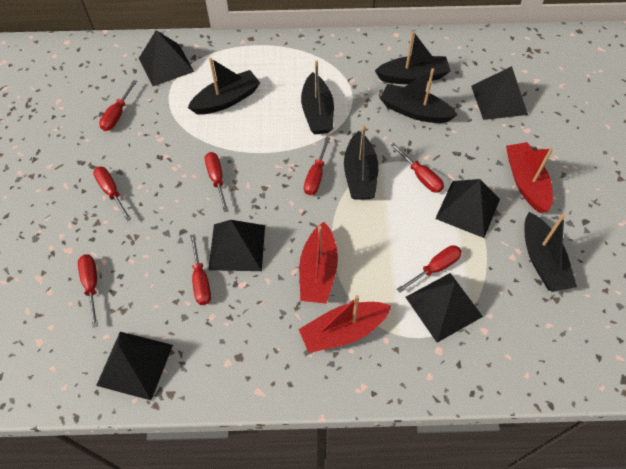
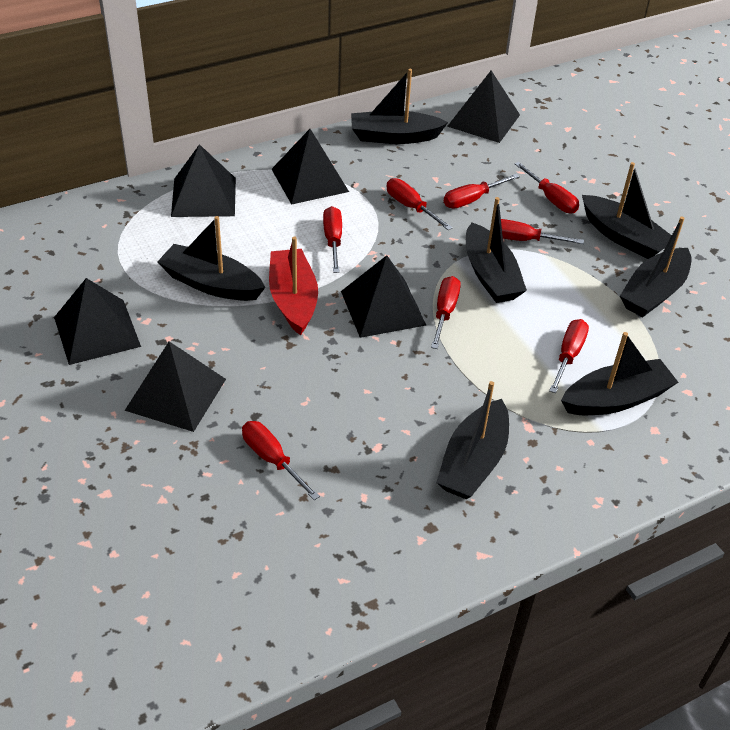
black boat: [188,58,260,115] [301,60,334,134] [344,125,378,200] [375,31,450,84] [380,68,458,123] [524,212,577,292] = 6 -> [157,216,265,301] [351,69,448,144] [436,381,509,499] [466,197,527,303] [561,332,678,415] [582,162,672,259] [620,217,691,317] = 7
red boat: [299,222,338,304] [299,295,392,353] [506,142,553,213] = 3 -> [269,236,318,335] = 1

